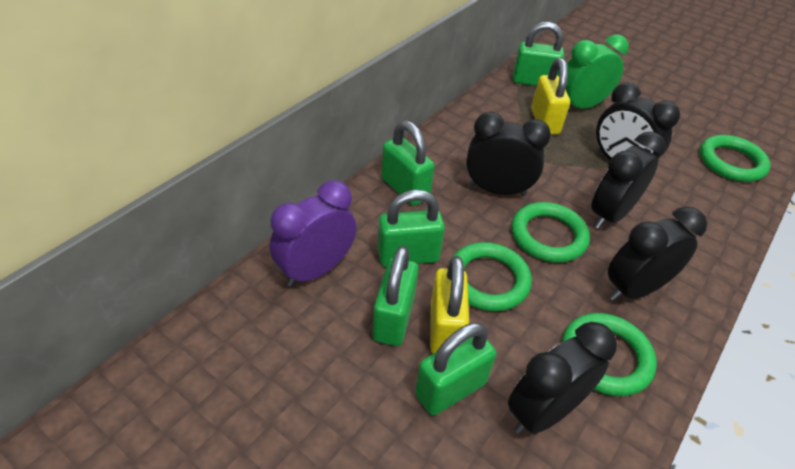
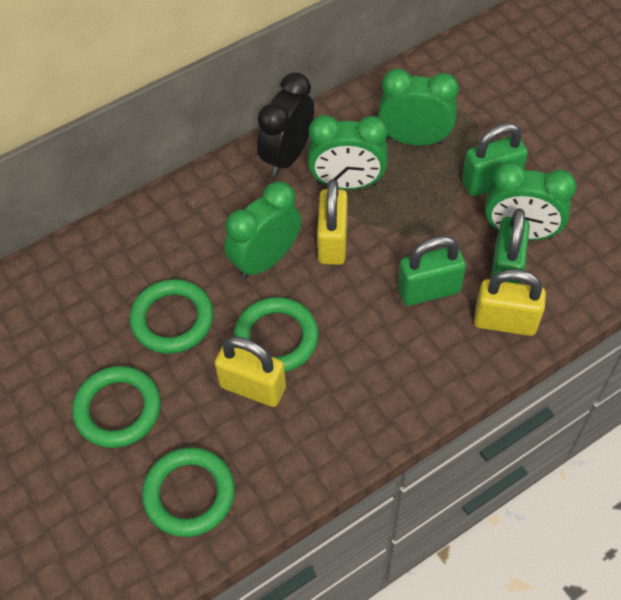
black clock: [466,112,551,196] [508,322,617,434] [591,132,665,229] [596,82,680,160] [608,206,707,301] = 5 -> [257,72,314,176] = 1
green clock: [565,34,629,109] = 1 -> [224,181,301,279] [308,115,388,190] [378,69,459,146] [485,162,577,240] = 4
green padlock: [372,246,419,346] [378,190,445,267] [381,120,435,206] [415,322,496,415] [513,22,564,86] = 5 -> [398,236,466,306] [462,123,528,196] [491,208,530,284] = 3
purple clock: [270,180,357,287] = 1 -> none = 0
yellow padlock: [430,256,469,354] [531,58,570,135] = 2 -> [215,337,286,407] [317,179,348,265] [474,269,546,336] = 3

